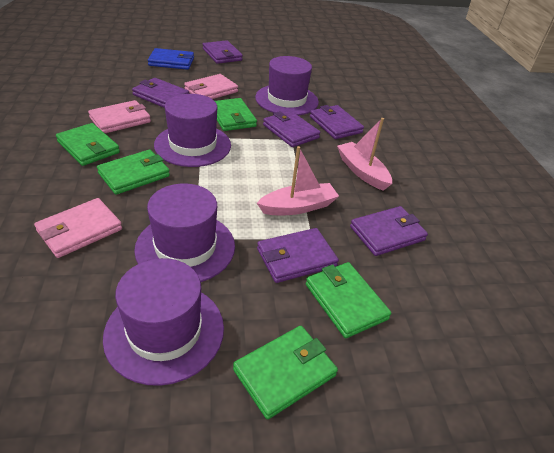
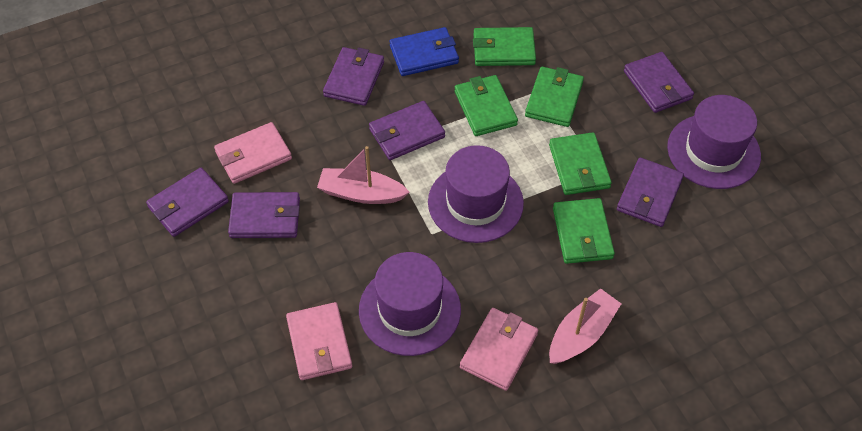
purple hat: [103,258,224,386] [134,183,235,282] [154,94,231,167] [255,56,319,115] = 4 -> [359,252,461,356] [428,145,524,243] [667,95,761,189] = 3

